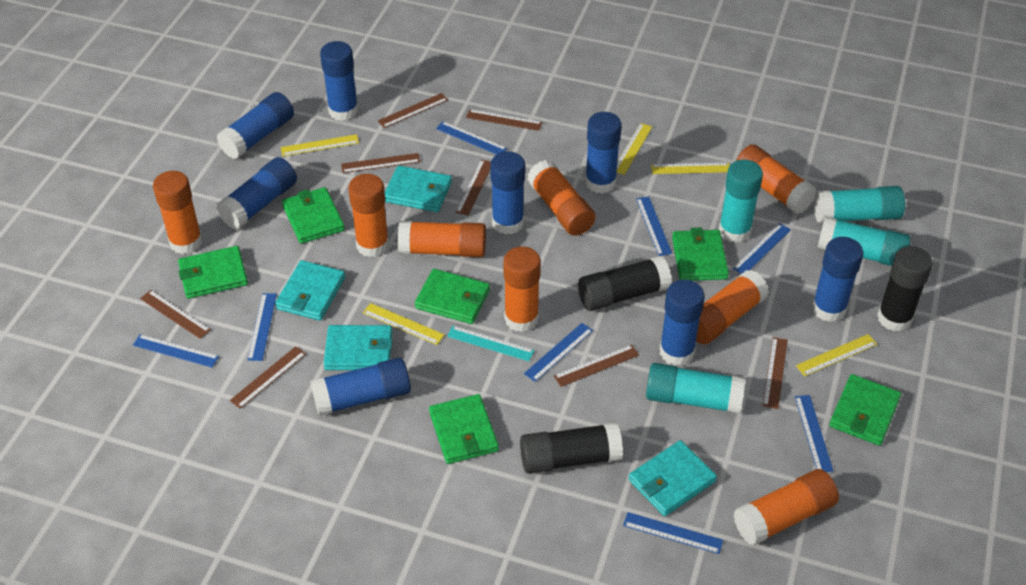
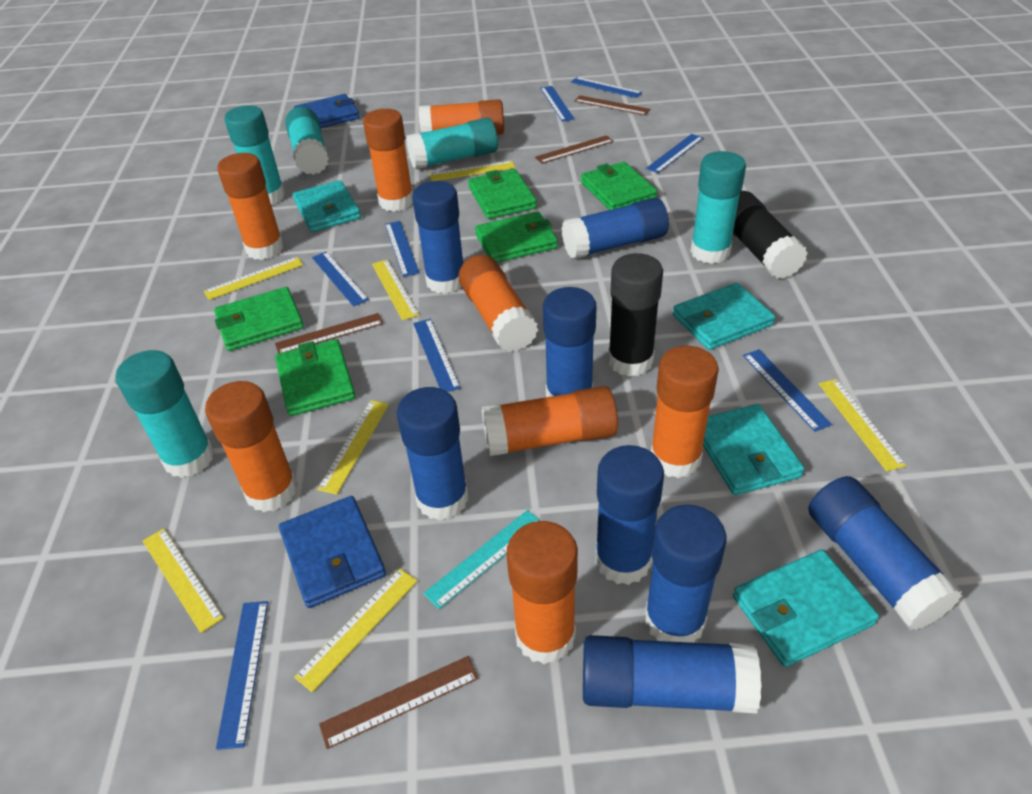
black glue stick: [520,422,623,474] [578,256,672,311] [877,246,933,332] = 3 -> [608,253,663,377] [733,191,808,279] = 2
blue wallet: none = 0 -> [279,496,386,608] [294,94,360,128] = 2
brown ruler: [140,290,211,339] [230,346,306,409] [341,153,420,173] [378,93,448,128] [456,160,491,216] [466,109,542,131] [554,345,639,387] [763,337,788,409] = 8 -> [275,313,384,354] [319,656,479,749] [535,135,614,164] [574,95,650,115] = 4
green wallet: [178,246,248,299] [282,187,345,244] [415,269,490,324] [429,394,499,464] [672,228,729,281] [829,374,901,446] = 6 -> [214,287,304,351] [275,339,356,416] [468,169,537,219] [475,211,558,263] [581,162,657,210] = 5
turquoise glue stick: [646,363,745,414] [719,160,763,243] [814,186,905,223] [817,216,911,266] = 4 -> [115,350,214,478] [224,105,285,205] [285,107,329,175] [406,118,498,170] [690,151,746,264] = 5
yellow ruler: [281,134,359,156] [363,303,444,345] [617,123,652,175] [651,163,730,174] [796,334,877,376] = 5 -> [143,528,224,633] [204,257,303,300] [294,569,418,692] [317,400,389,495] [372,259,419,321] [429,160,515,181] [819,379,906,471] = 7

